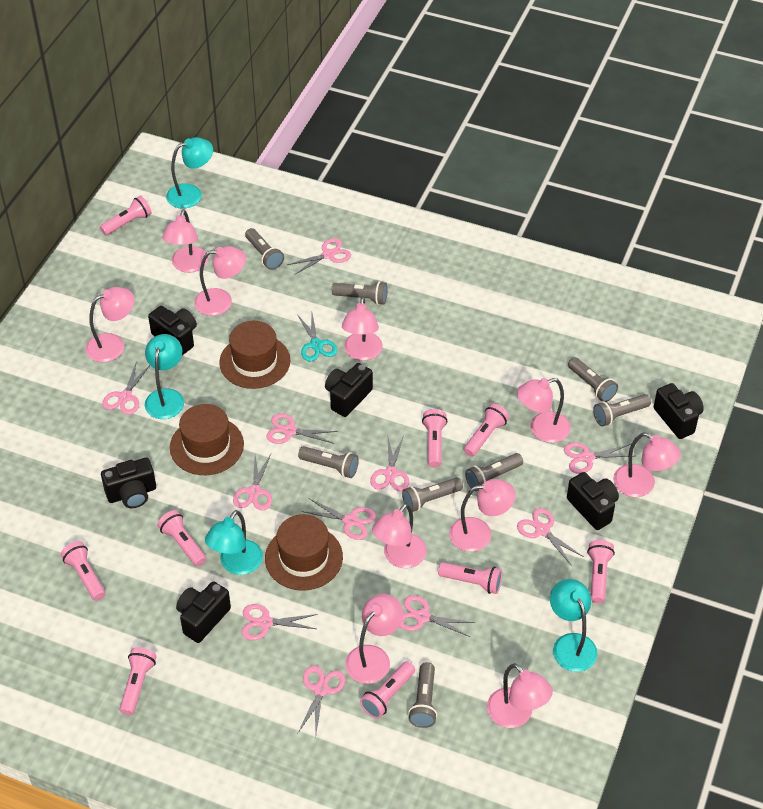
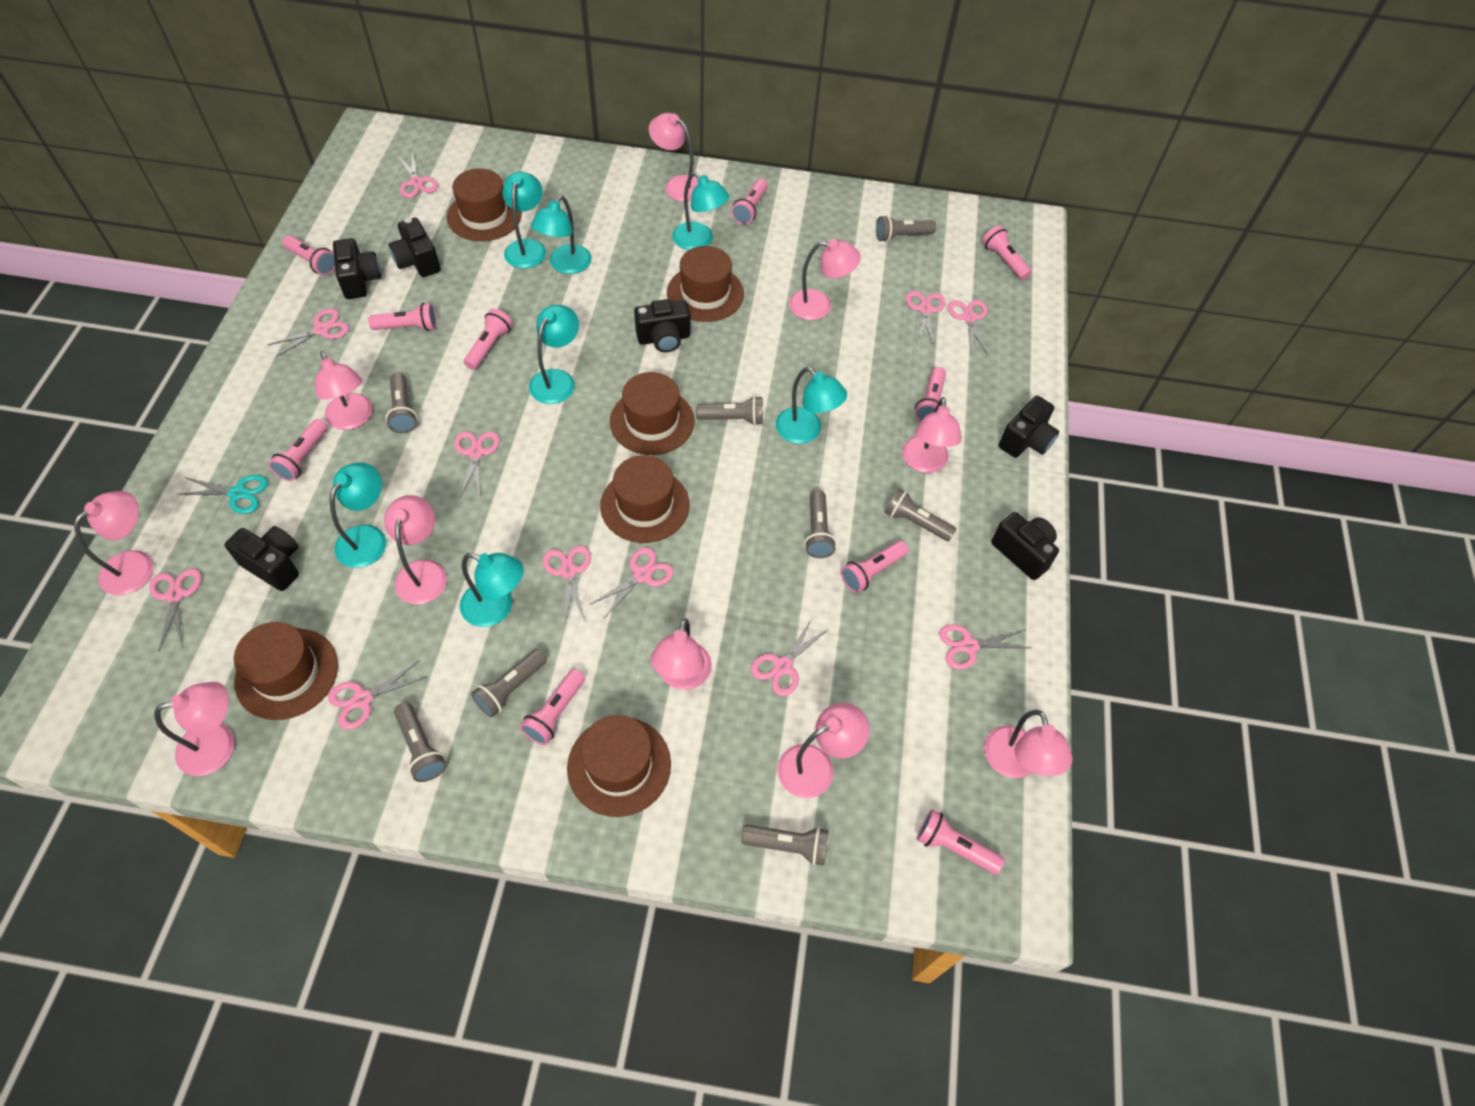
brown hat: [170,404,244,475] [219,321,290,389] [265,514,343,591] = 3 -> [234,622,338,720] [446,169,522,241] [567,715,671,817] [600,455,690,543] [610,372,695,455] [667,246,744,322] = 6
pink flashlight: [61,541,105,601] [100,196,152,235] [119,647,157,715] [157,510,206,567] [360,661,415,719] [422,409,447,468] [438,562,502,594] [464,404,509,457] [587,540,615,603] = 9 -> [268,419,328,481] [282,235,335,276] [368,303,437,331] [464,309,513,370] [520,669,585,745] [731,179,768,225] [841,541,908,593] [915,367,946,422] [917,809,1005,875] [982,225,1032,280] = 10
turquoise lamp: [145,334,184,419] [166,137,213,209] [205,510,263,575] [550,579,598,672] = 4 -> [330,462,386,568] [460,553,524,627] [502,172,546,268] [529,305,579,404] [531,195,592,274] [672,172,729,250] [776,367,847,444] = 7

